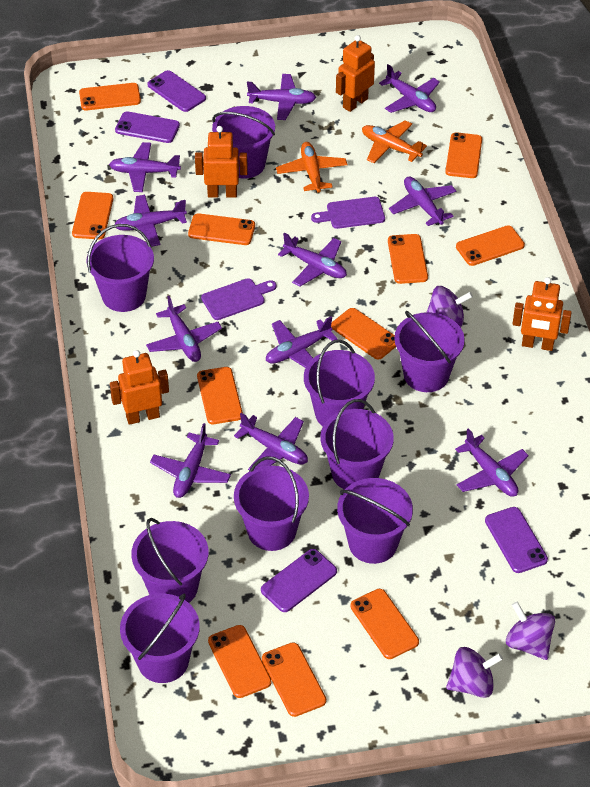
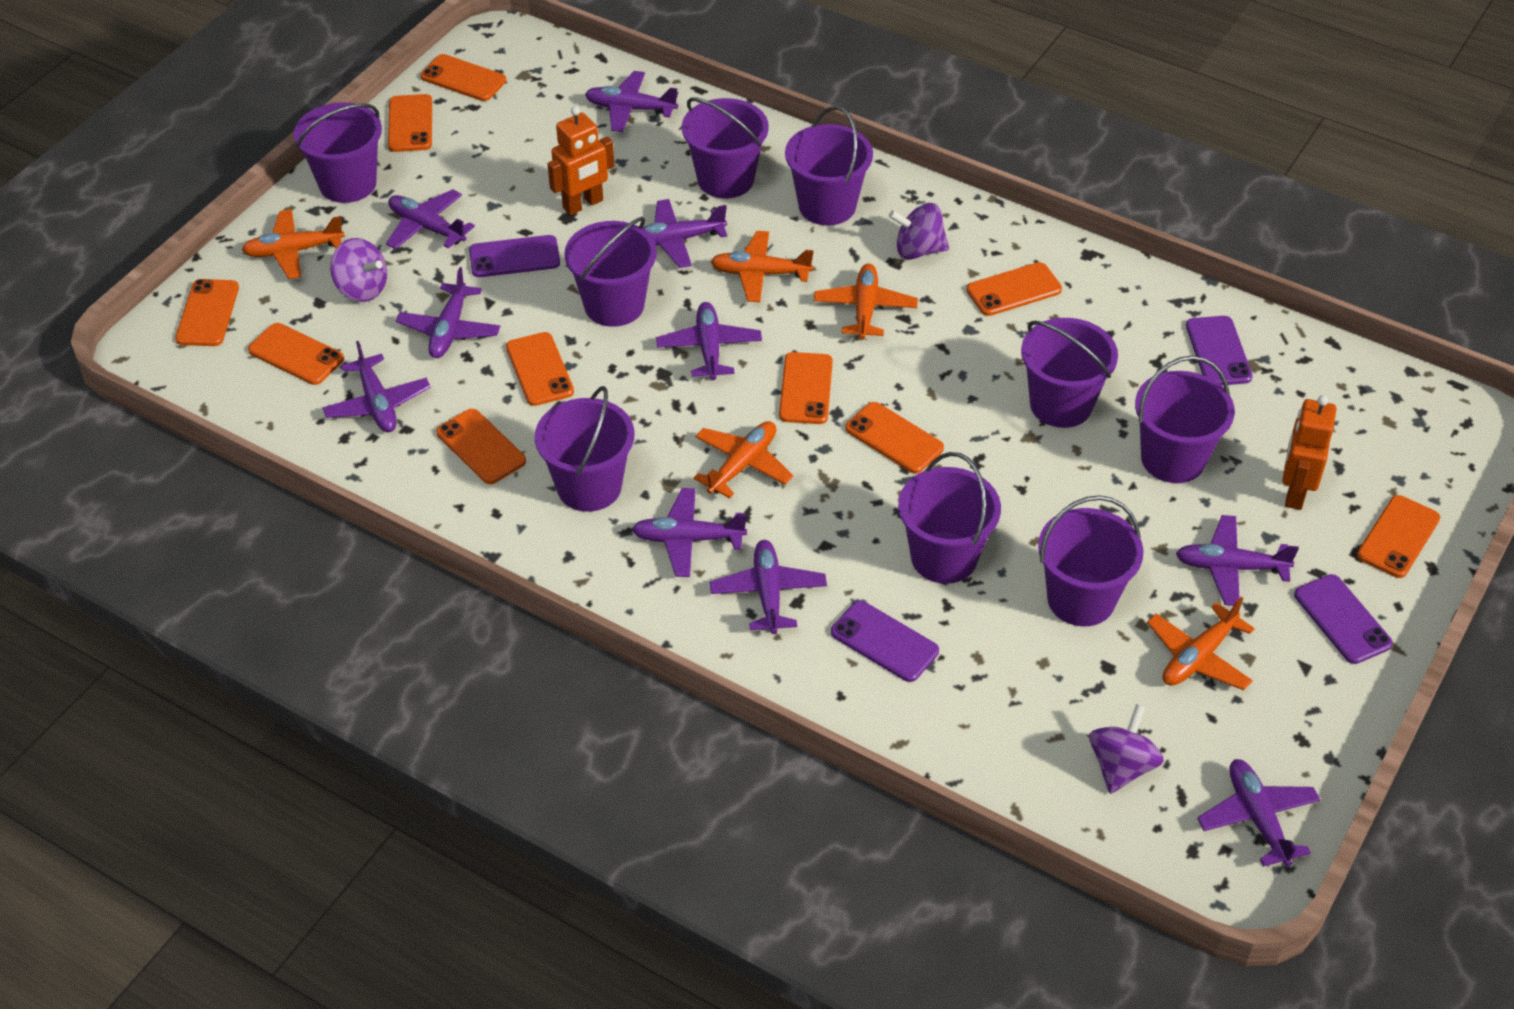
orange phone: [72,192,113,240] [79,83,141,110] [188,213,255,245] [197,367,243,424] [208,625,272,698] [262,642,326,717] [331,308,396,360] [351,589,419,659] [388,234,428,284] [445,132,482,178] [456,225,525,266] = 11 -> [175,279,239,346] [248,323,344,385] [388,94,432,152] [420,54,506,101] [436,409,526,484] [506,332,574,406] [779,352,833,424] [845,402,944,474] [966,262,1062,316] [1357,495,1440,578] = 10
orange plane: [276,142,347,193] [362,120,427,163] = 2 -> [242,209,345,279] [694,421,793,498] [710,231,814,302] [814,264,918,339] [1147,597,1255,690] = 5
orange robot: [110,350,169,425] [195,126,248,198] [336,35,375,112] [513,277,572,351] = 4 -> [548,106,615,215] [1282,395,1336,510] = 2
purple cutting board: [201,278,277,320] [311,197,385,229] = 2 -> none = 0
purple plane: [109,142,181,192] [115,195,187,247] [146,296,222,362] [150,423,231,498] [234,413,308,470] [247,74,316,120] [266,316,338,368] [278,233,347,287] [379,64,440,113] [389,176,456,226] [455,428,529,497] = 11 -> [322,341,431,432] [386,189,475,250] [396,267,500,358] [585,71,678,132] [632,488,747,577] [642,199,727,268] [656,302,762,380] [710,540,827,634] [1176,515,1299,606] [1197,759,1320,867] = 10

